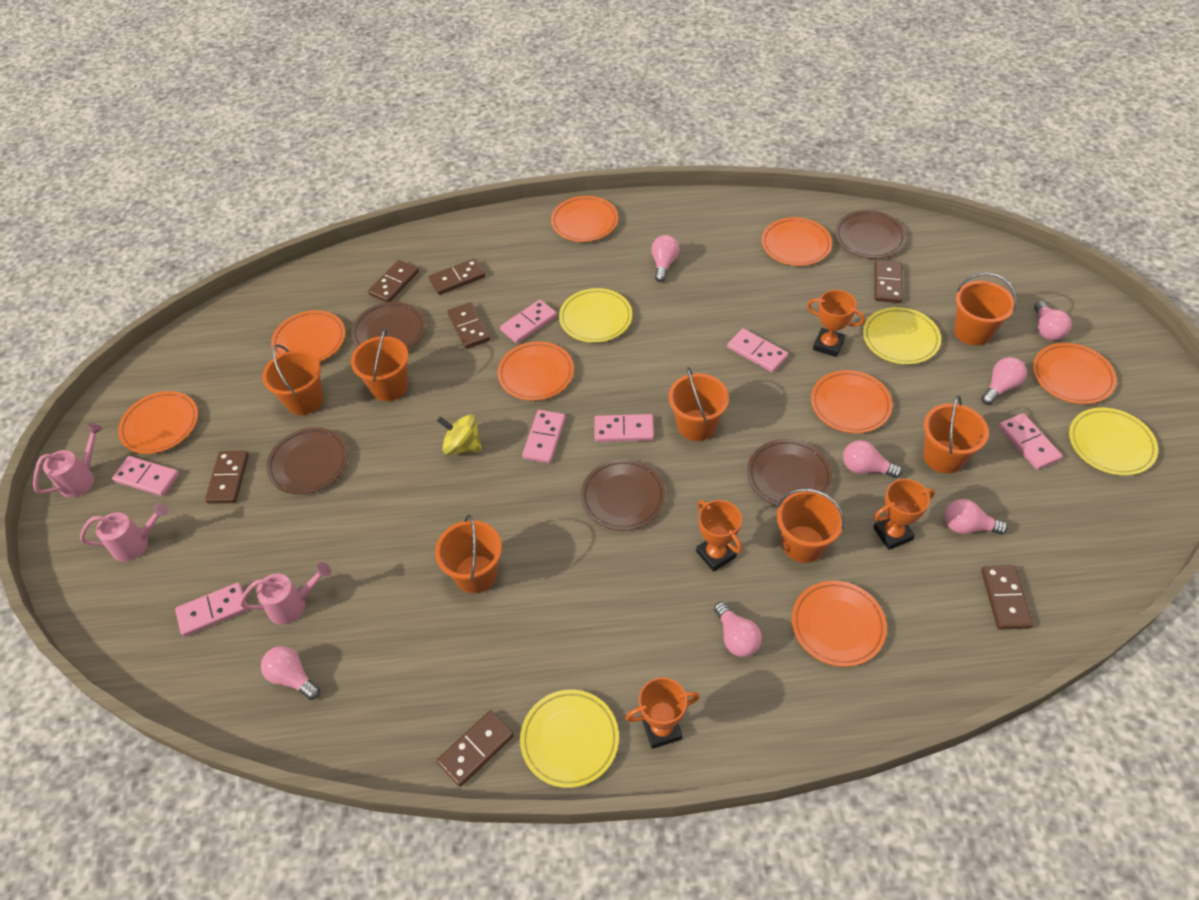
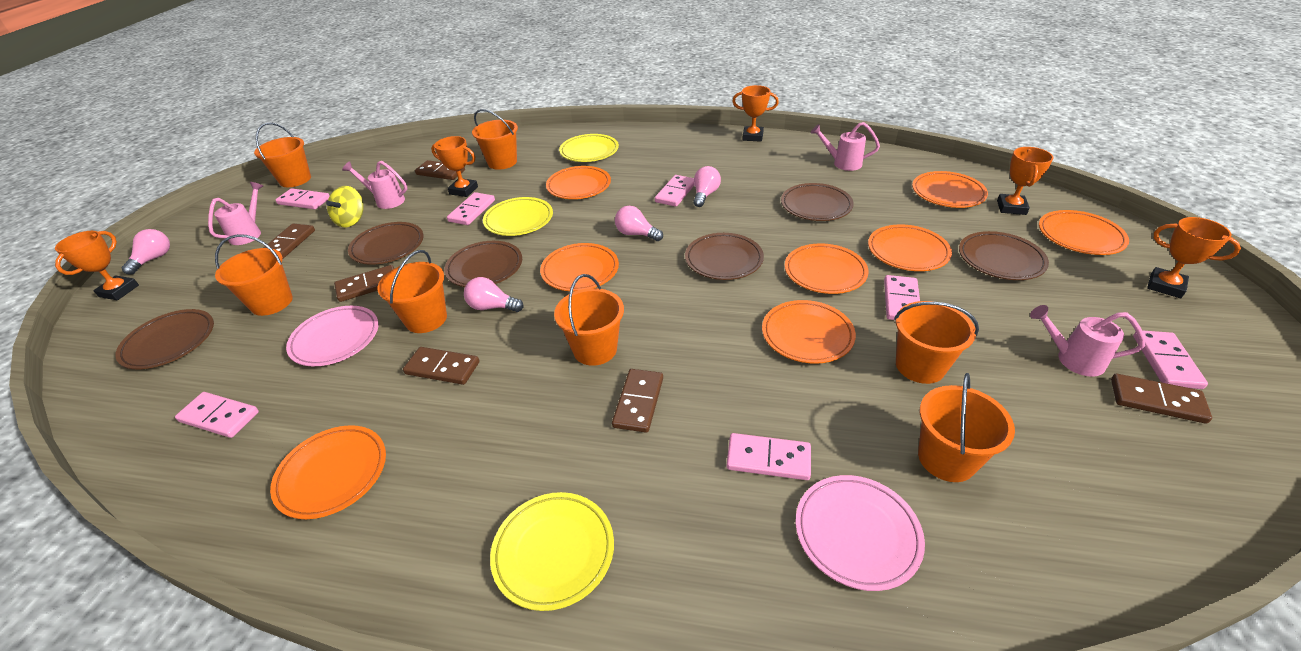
brown domino: [205,451,249,504] [368,260,419,302] [429,258,485,295] [437,710,514,787] [447,302,490,349] [875,260,903,303] [981,565,1033,630] = 7 -> [263,223,315,259] [334,265,394,302] [403,347,480,385] [415,160,465,180] [612,369,663,433] [1111,374,1212,424] = 6
brown plate: [266,427,348,494] [351,301,425,350] [581,459,665,531] [747,439,832,506] [835,210,906,259] = 5 -> [115,309,214,369] [348,222,423,265] [444,241,522,287] [685,233,764,280] [781,183,854,221] [959,231,1049,280] = 6
orange trophy: [625,677,700,749] [696,500,742,572] [807,290,865,357] [873,479,935,550] = 4 -> [55,231,139,300] [431,136,478,197] [732,85,779,142] [997,147,1053,215] [1147,217,1241,298] = 5
pink light bulb: [261,646,320,700] [651,235,680,282] [714,601,762,657] [843,440,902,478] [945,499,1008,535] [981,357,1027,405] [1034,301,1072,340] = 7 -> [121,229,170,274] [464,277,523,312] [615,206,663,241] [693,166,721,207] = 4
pink plate: none = 0 -> [286,306,379,366] [796,475,925,591] = 2
pink watering can: [33,423,103,498] [80,503,168,562] [239,562,331,625] = 3 -> [208,182,263,245] [342,161,407,209] [811,122,880,171] [1030,305,1145,377] = 4
yellow plate: [520,690,619,788] [559,288,632,343] [863,307,941,364] [1069,408,1158,476] = 4 -> [483,197,553,236] [490,492,614,611] [559,134,619,162] = 3

